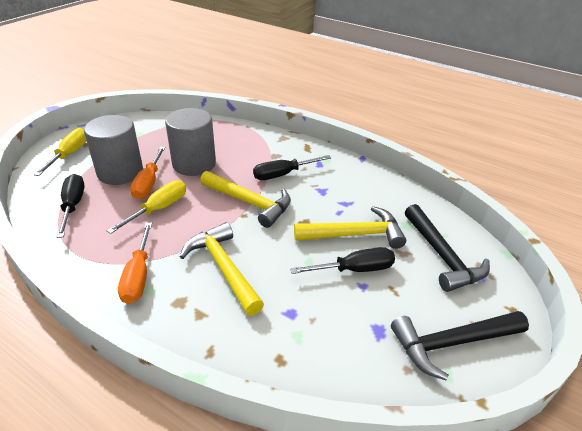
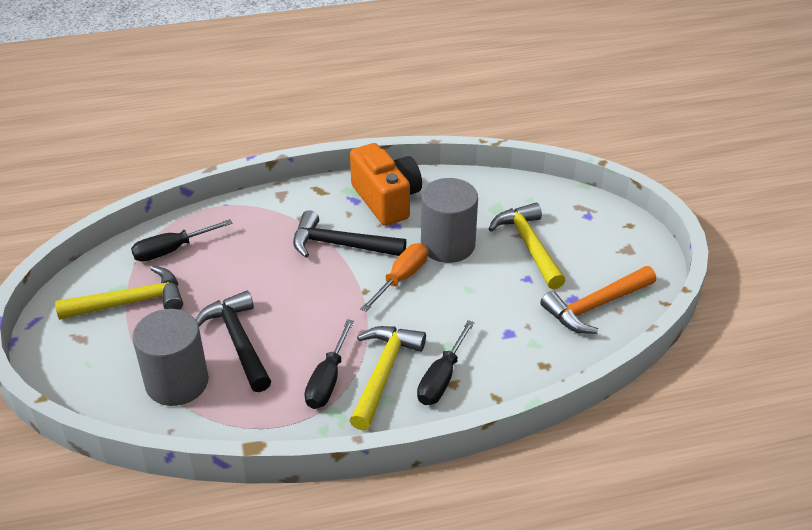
orange camera: none = 0 -> [350,143,422,226] = 1
orange hammer: none = 0 -> [540,266,656,334] = 1
orange screwdriver: [118,223,152,304] [130,147,166,199] = 2 -> [360,243,428,312] = 1
yellow screwdriver: [34,128,87,176] [107,180,186,234] = 2 -> none = 0

